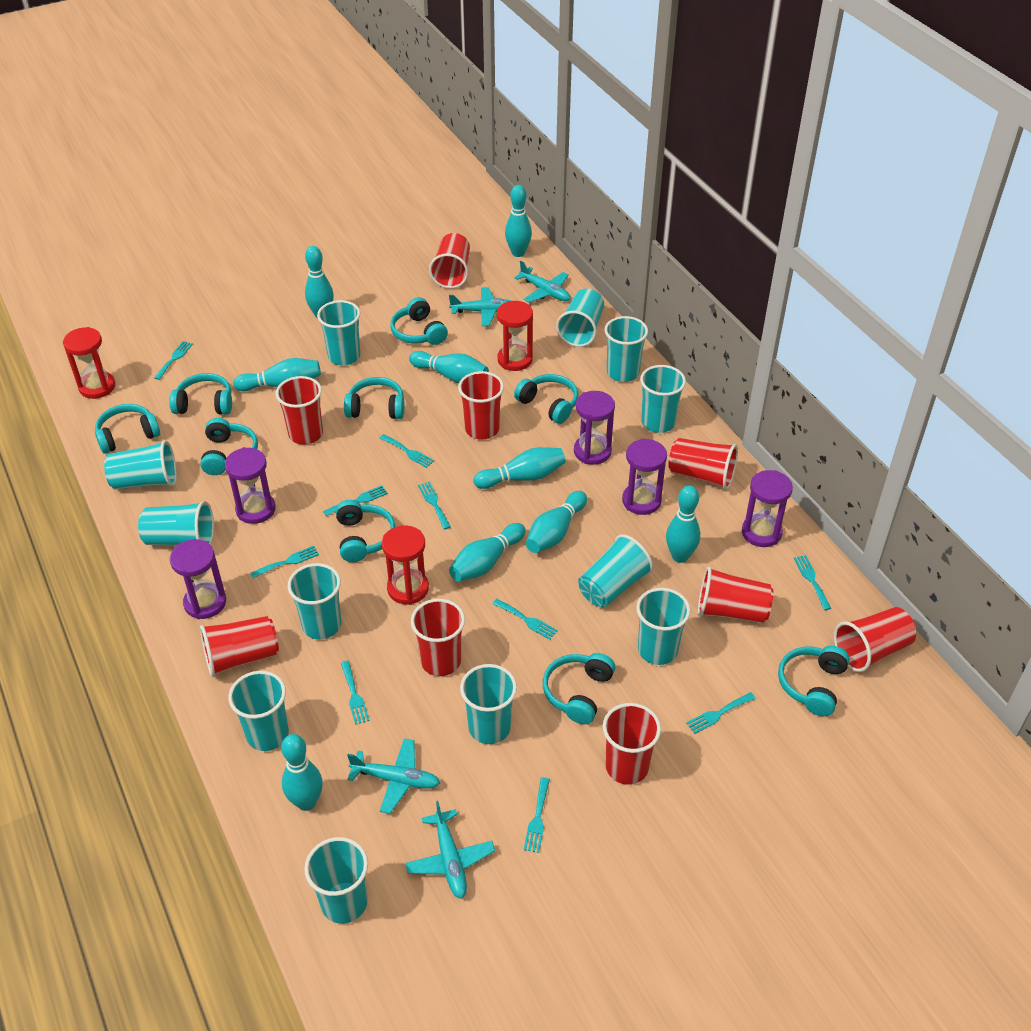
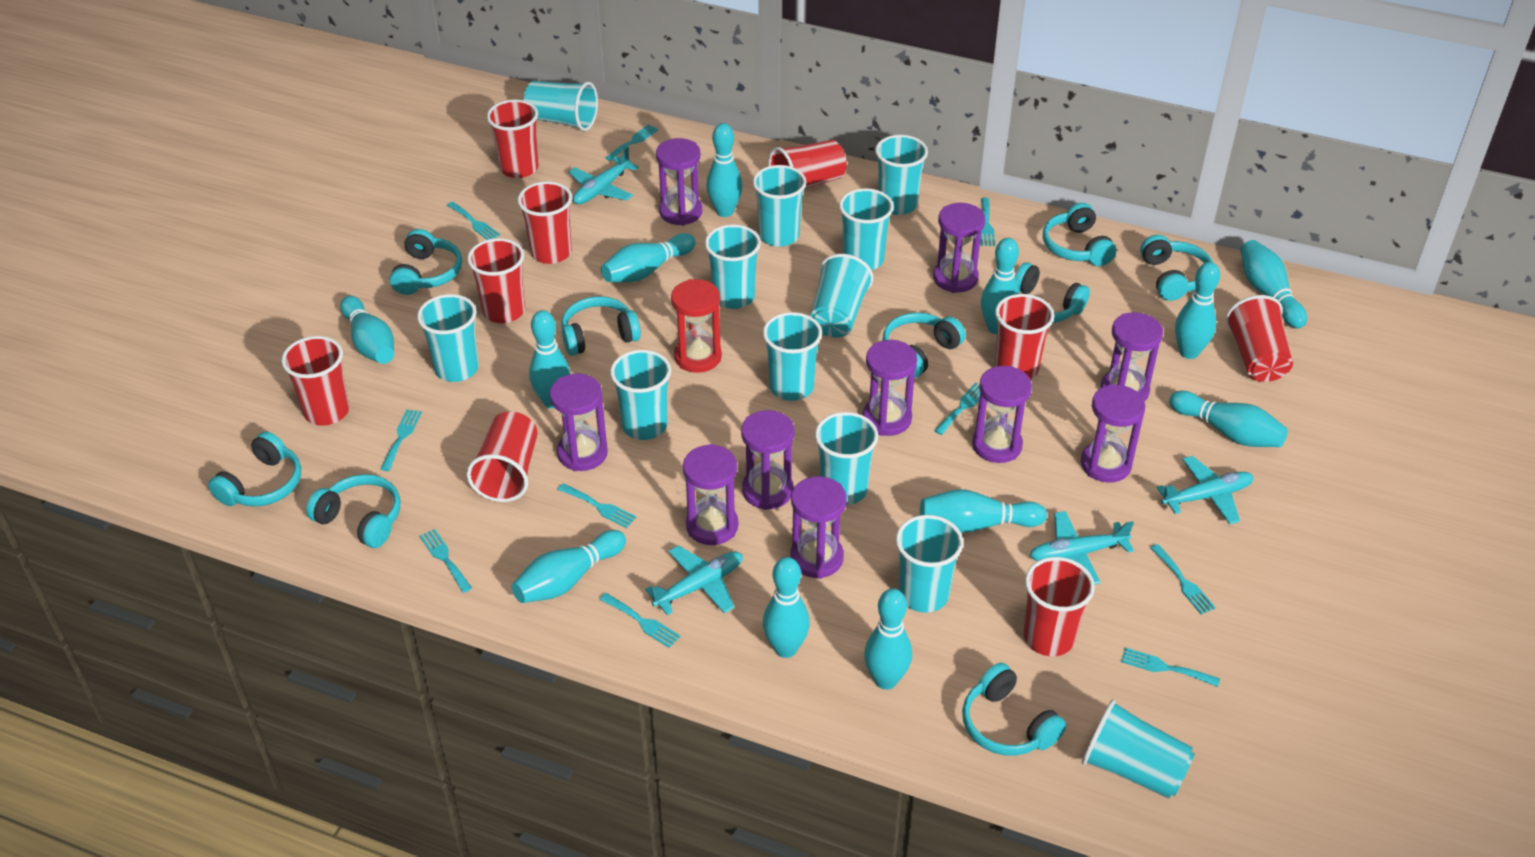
purple hourglass: [170,539,226,619] [225,447,276,524] [574,391,615,465] [622,438,667,515] [742,470,793,547] = 5 -> [550,373,608,471] [656,138,702,226] [683,444,738,545] [741,410,794,510] [790,476,847,579] [863,340,917,436] [933,203,985,293] [972,366,1032,463] [1081,384,1145,483] [1101,312,1163,402] = 10
red hourglass: [63,327,115,399] [382,525,429,605] [497,301,533,371] = 3 -> [671,279,722,373] = 1
turquoise bowling pin: [233,358,321,391] [281,734,323,811] [305,246,334,319] [409,351,489,383] [449,523,526,581] [474,447,566,489] [505,185,532,257] [526,491,587,553] [666,485,700,563] = 9 -> [340,296,394,364] [512,530,626,603] [529,310,570,408] [601,233,696,282] [706,123,742,217] [763,557,810,658] [864,589,912,690] [920,489,1047,533] [981,238,1019,334] [1169,391,1288,447] [1175,262,1220,359] [1240,240,1307,328] = 12

